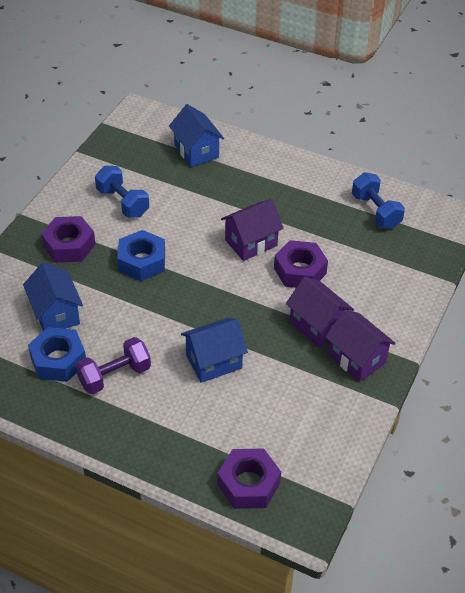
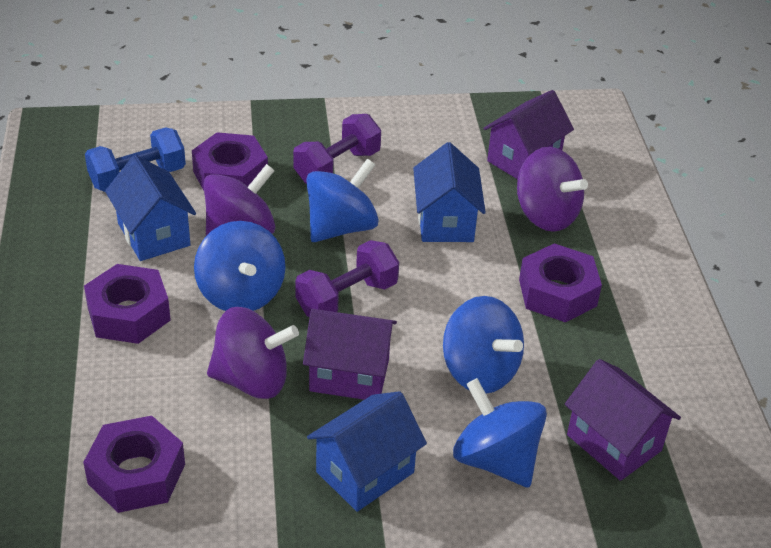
blue dumbbell: [95,166,149,218] [352,172,405,229] = 2 -> [85,127,186,192] = 1
blue nut: [28,327,86,382] [117,230,165,281] = 2 -> none = 0
blue spinning top: none = 0 -> [194,221,286,311] [306,159,379,242] [443,296,524,394] [453,378,547,488] = 4
purple dumbbell: [76,337,151,394] = 1 -> [293,114,381,184] [295,240,399,317] = 2
purple nut: [41,216,96,263] [217,449,281,509] [274,240,328,288] = 3 -> [83,416,185,513] [84,264,171,344] [192,132,268,190] [519,243,602,323] = 4
purple spinning top: none = 0 -> [204,164,275,236] [207,307,299,399] [517,147,588,232] = 3

